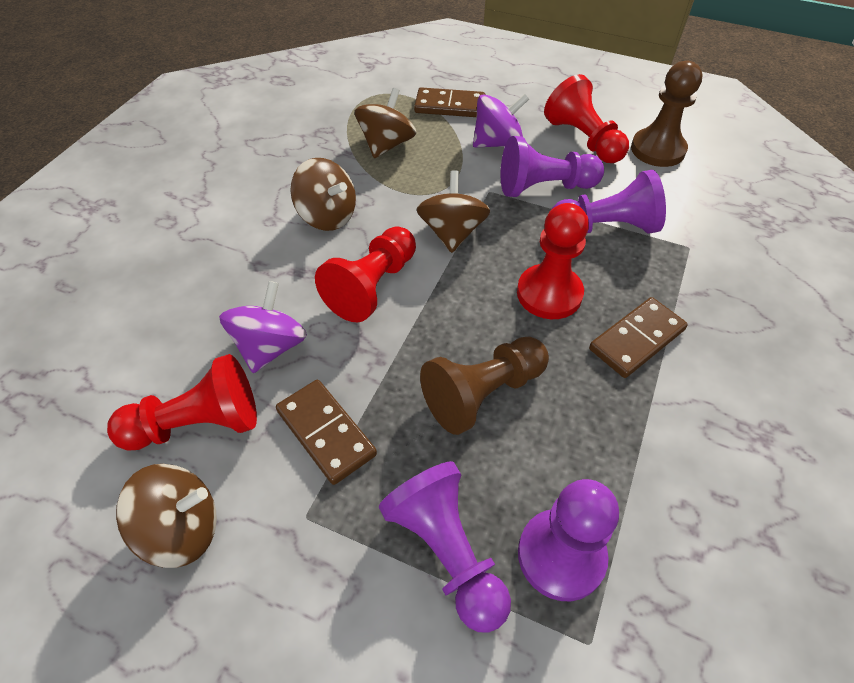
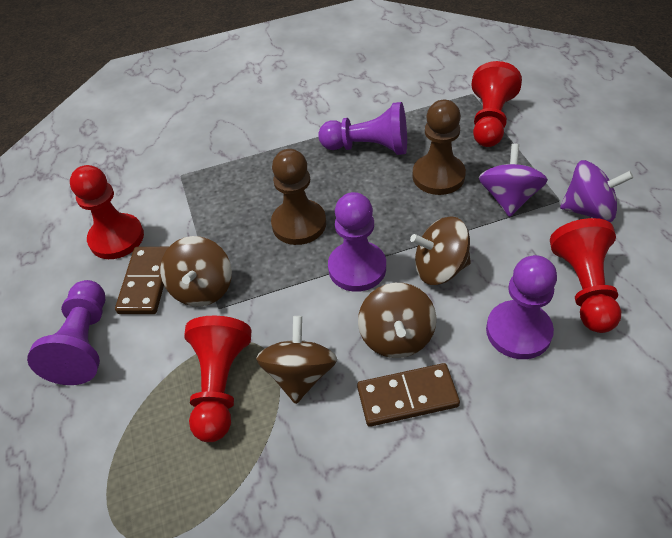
brown domino: [276,380,377,485] [414,87,486,117] [589,297,688,378] = 3 -> [115,247,169,314] [357,363,460,427] = 2

